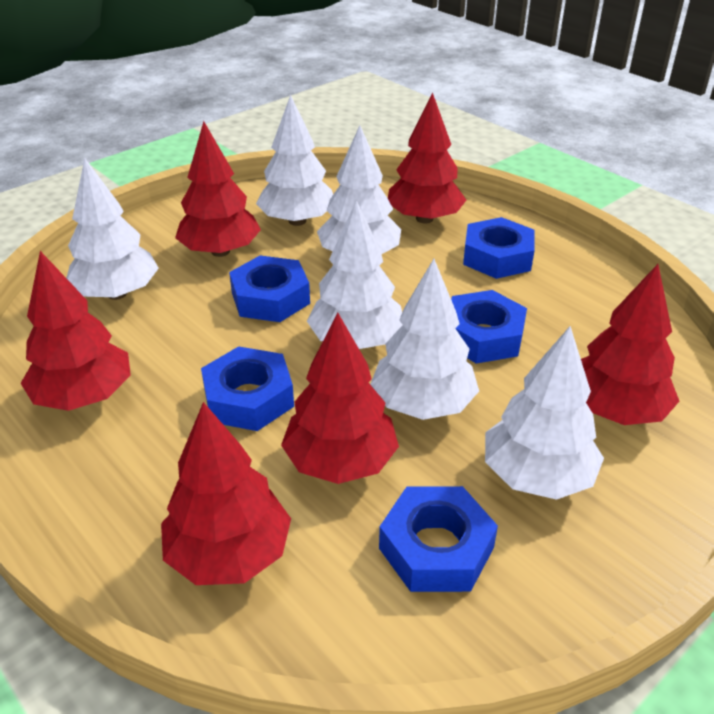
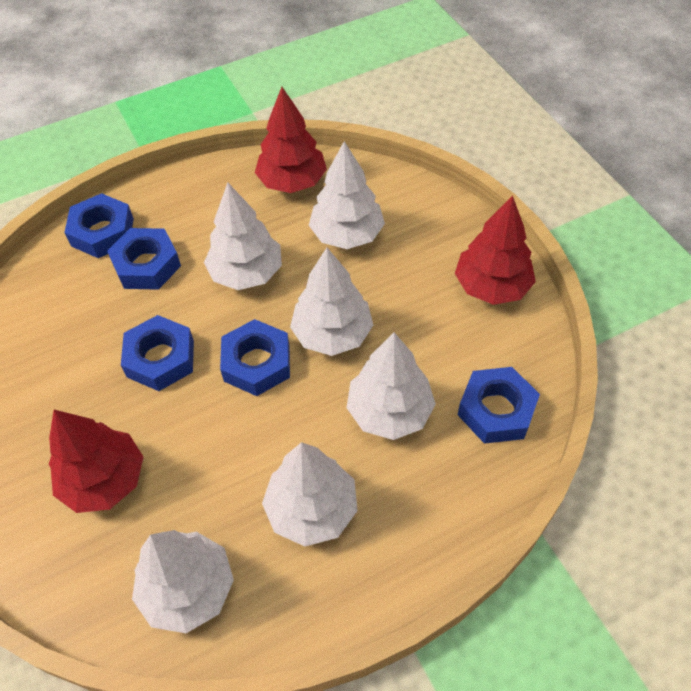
red tree: [21,251,131,411] [161,402,291,585] [175,121,261,257] [281,313,399,484] [388,93,466,224] [581,264,679,425] = 6 -> [49,410,143,513] [255,87,327,193] [455,195,536,305] = 3

